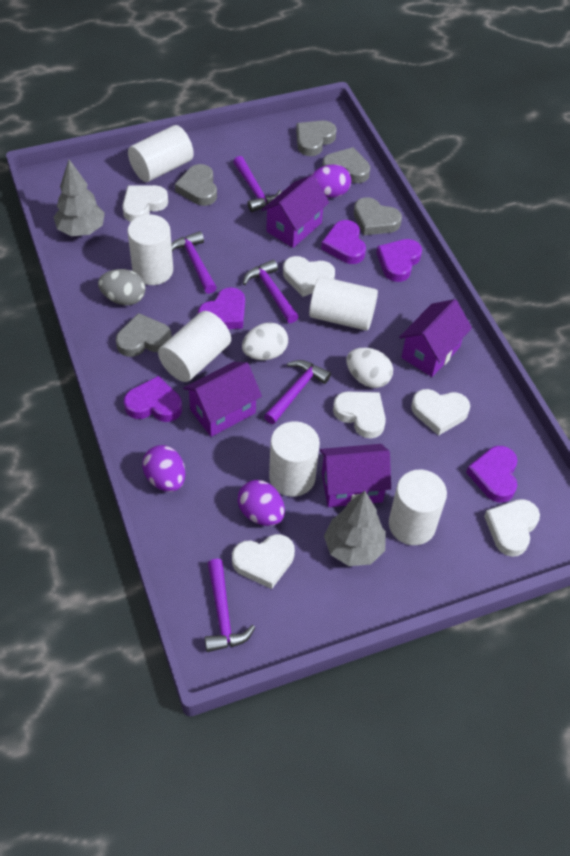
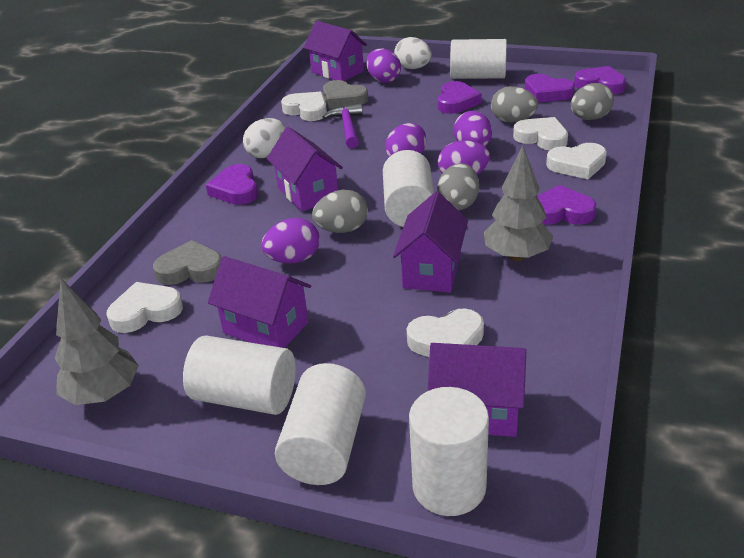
grey egg: [98,269,146,305] = 1 -> [312,190,368,233] [437,163,479,210] [491,86,538,123] [571,83,614,120] = 4
grey heart: [116,313,172,357] [175,164,217,206] [296,120,337,156] [322,147,370,183] [354,197,402,235] = 5 -> [153,240,222,285] [323,80,368,109] = 2
purple egg: [142,445,186,492] [238,480,285,526] [312,164,351,198] = 3 -> [261,218,320,264] [366,48,401,83] [385,123,426,157] [437,140,490,175] [454,111,492,146] = 5
purple hammer: [171,231,217,294] [205,559,255,652] [233,156,282,212] [243,260,299,323] [264,360,331,424] = 5 -> [323,103,363,149] = 1
purple house: [183,362,262,437] [261,175,329,248] [320,444,391,507] [399,299,472,377] = 4 -> [208,256,311,348] [267,127,343,212] [304,21,367,81] [393,192,468,293] [428,343,526,437] = 5
white cylinder: [128,125,194,182] [128,214,173,285] [158,311,231,382] [269,421,320,497] [309,276,378,331] [389,470,447,545] = 6 -> [183,336,296,415] [275,363,366,485] [383,150,434,227] [409,387,489,516] [450,39,507,79] = 5
white heart: [122,185,168,222] [232,534,295,589] [283,256,335,297] [333,391,386,438] [411,389,470,435] [484,499,540,557] = 6 -> [106,282,183,333] [281,92,327,121] [406,309,484,357] [513,117,568,150] [546,143,607,179] = 5

